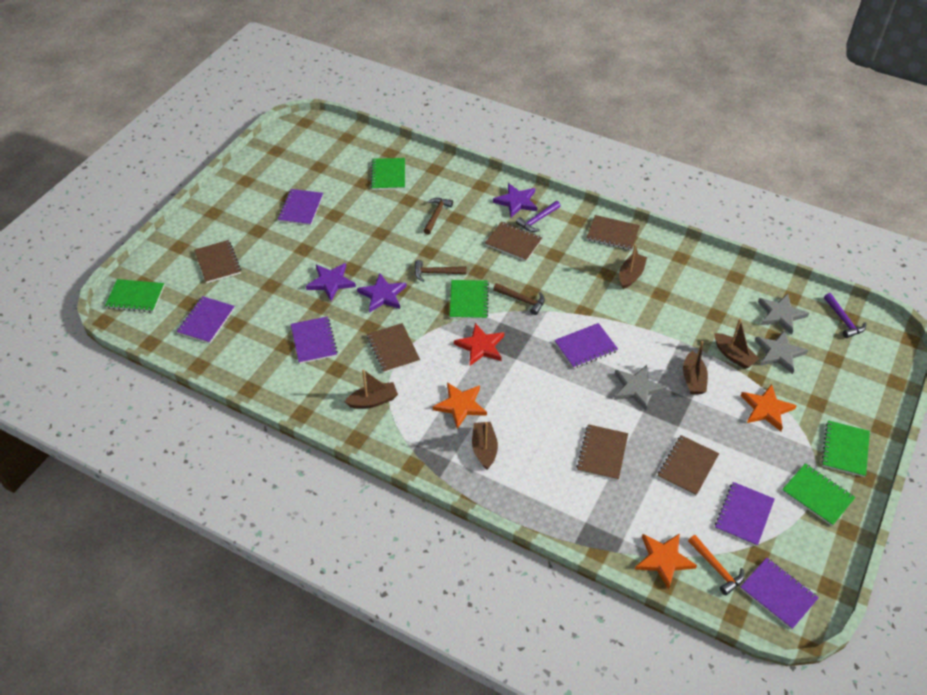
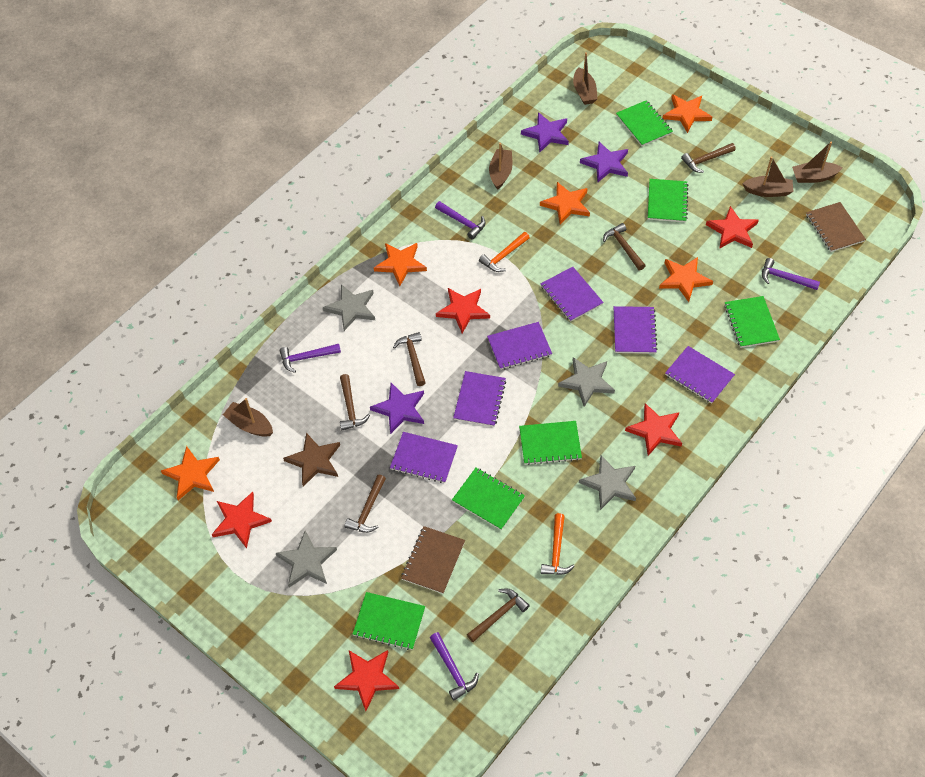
brown hammer: [415,260,467,282] [423,198,453,235] [493,283,545,315] = 3 -> [340,374,370,430] [345,475,386,533] [393,332,426,386] [467,588,530,642] [603,223,646,271] [681,143,736,173] = 6
brown notebook: [194,240,241,283] [367,323,420,373] [485,222,542,261] [576,424,628,480] [586,215,640,250] [658,435,719,496] = 6 -> [401,526,465,594] [806,202,866,252] = 2
brown star: none = 0 -> [283,433,340,487] = 1
green notebook: [105,279,165,312] [371,158,405,190] [449,280,489,319] [782,463,856,526] [821,420,870,477] = 5 -> [353,592,425,650] [452,468,525,530] [519,421,582,465] [616,100,673,146] [648,179,688,222] [724,296,780,348] = 6
grey star: [614,365,667,411] [755,330,808,374] [758,294,809,335] = 3 -> [276,530,337,588] [323,284,375,331] [558,357,615,407] [579,455,636,510] = 4
orange hammer: [688,535,744,595] = 1 -> [479,232,530,272] [541,513,575,575] = 2
orange star: [433,382,487,429] [635,533,697,590] [741,384,797,431] = 3 -> [161,446,220,501] [374,243,427,286] [540,182,590,225] [659,257,713,302] [663,95,712,133] = 5
purple hammer: [516,201,560,232] [824,293,866,338] = 2 -> [279,344,341,373] [430,632,479,701] [435,201,486,240] [762,258,820,290] = 4
red star: [454,323,504,366] = 1 -> [212,492,272,548] [334,650,399,711] [436,288,490,333] [625,403,682,456] [706,206,759,249] = 5

